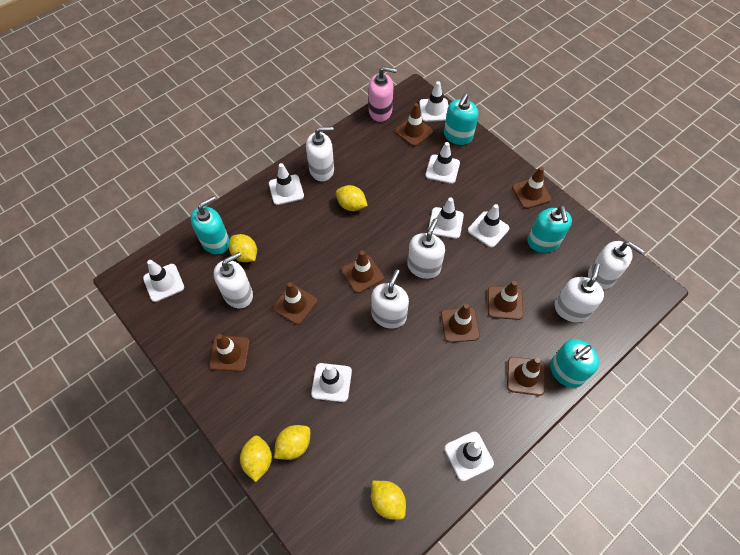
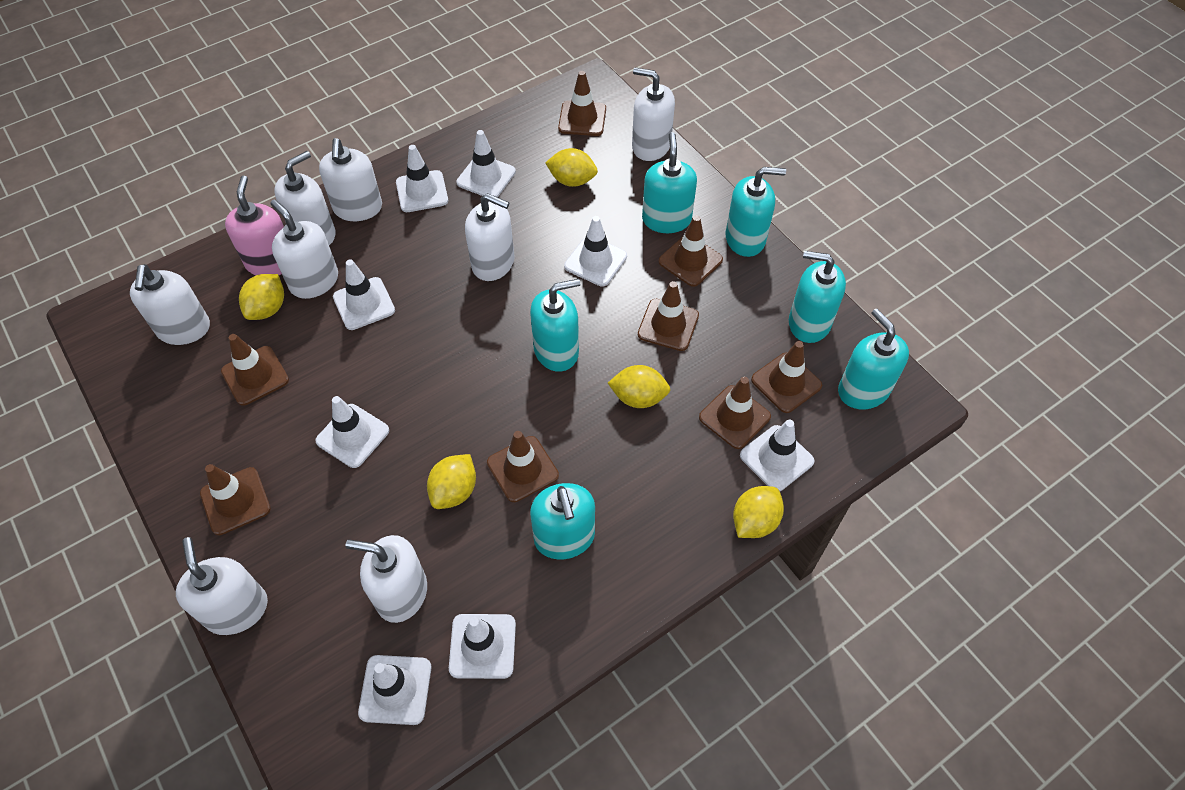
turquoise soap dispenser: [191,196,230,254] [444,94,479,145] [527,205,572,253] [550,339,599,388] = 4 -> [530,279,580,372] [530,483,595,559] [642,132,697,233] [725,167,786,257] [789,251,846,343] [838,309,909,409] = 6
white soap dispenser: [214,252,253,308] [306,126,334,181] [371,269,409,329] [407,218,445,279] [555,263,604,322] [588,241,644,290] = 6 -> [130,264,210,345] [176,537,268,635] [270,199,338,299] [274,151,336,245] [319,138,382,221] [346,535,427,623] [465,193,515,281] [632,68,675,161] = 8

